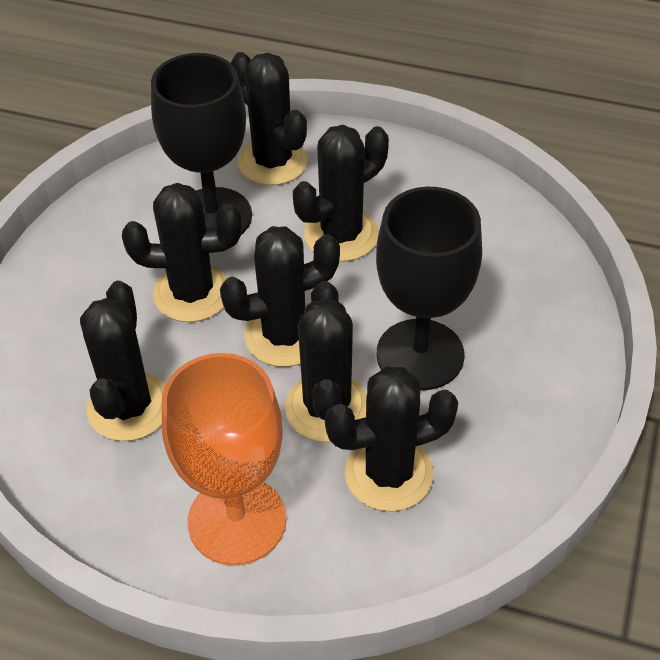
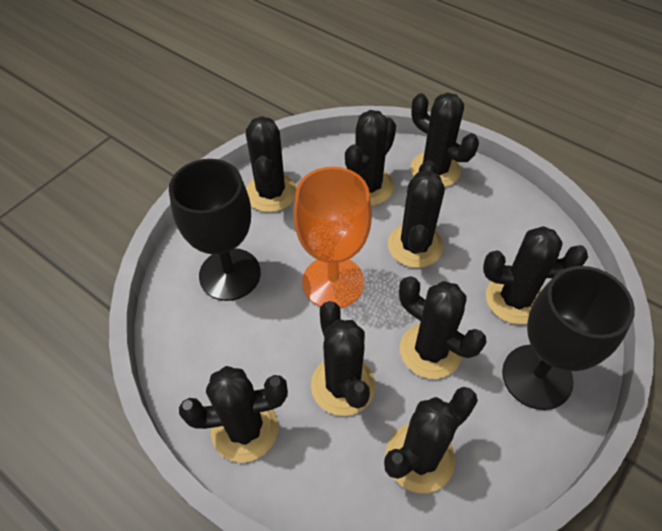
black cactus: [80,281,165,441] [122,183,241,322] [220,226,340,367] [231,52,308,185] [285,281,367,442] [293,125,389,262] [325,366,458,511] = 7 -> [179,366,288,463] [246,116,296,212] [311,301,375,416] [345,110,396,206] [384,387,478,493] [388,160,445,268] [399,276,486,379] [411,92,479,187] [483,226,588,324] = 9

